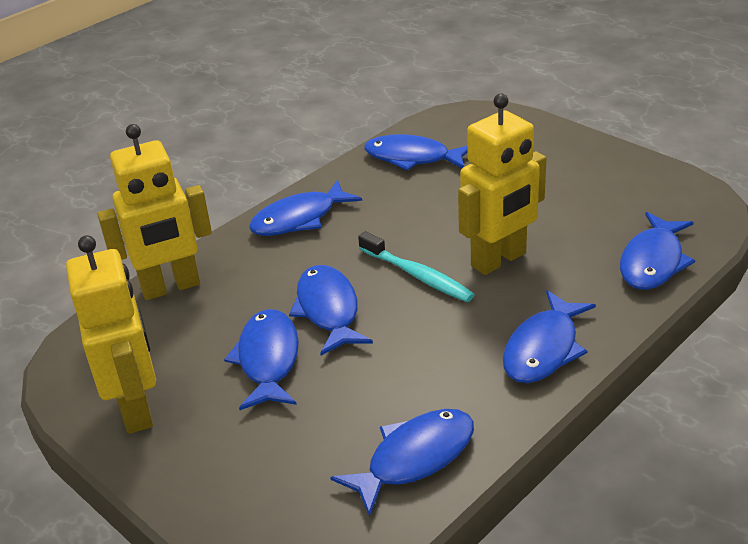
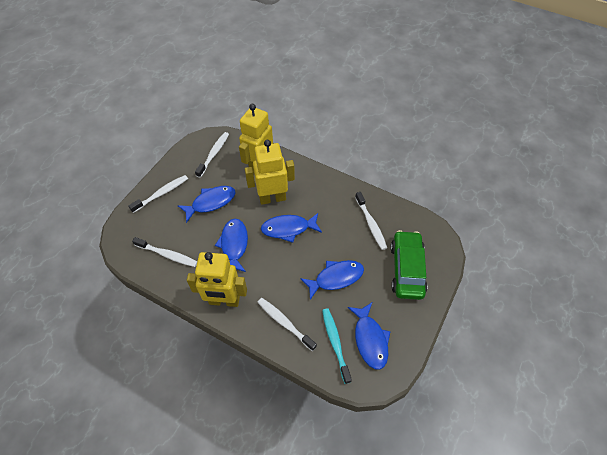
blue fish: [224,309,299,410] [249,180,362,236] [289,265,373,355] [330,409,474,517] [364,134,467,171] [503,290,596,383] [620,212,695,290] = 7 -> [177,186,236,223] [215,219,248,272] [261,213,322,243] [300,260,364,300] [348,303,391,370] = 5
green car: none = 0 -> [390,230,427,300] = 1
white toothbrush: none = 0 -> [128,175,188,213] [132,237,197,267] [195,132,229,178] [257,298,317,351] [355,192,387,250] = 5

